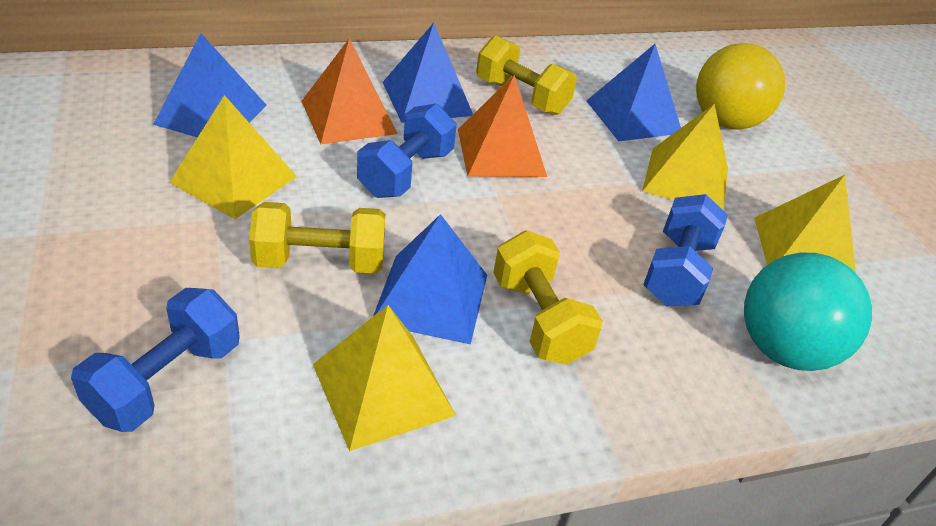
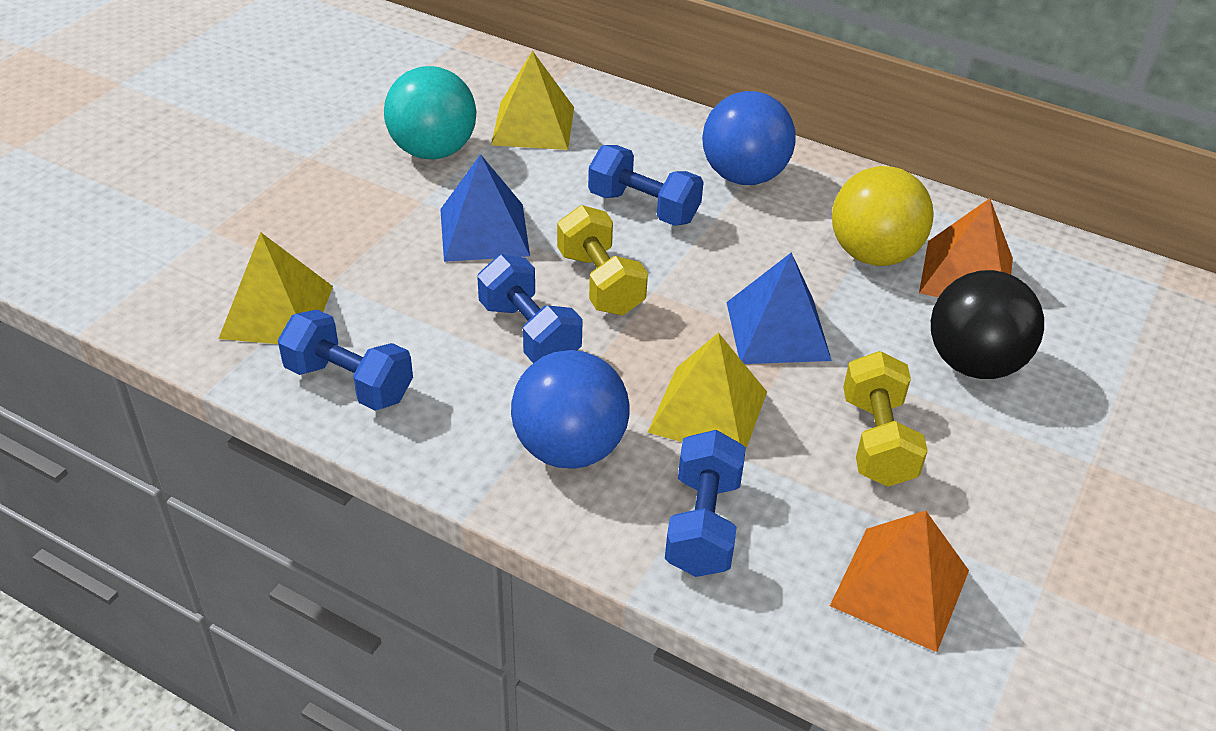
black ball: none = 0 -> [931,270,1044,379] = 1
blue ball: none = 0 -> [511,350,630,469] [702,91,796,185] = 2
blue dumbbell: [71,288,240,432] [357,103,457,198] [643,194,728,306] = 3 -> [278,310,413,411] [477,255,583,363] [588,145,704,226] [665,430,746,577] = 4
blue pyramid: [153,33,267,137] [373,214,487,345] [383,23,473,123] [586,44,681,141] = 4 -> [440,154,530,262] [726,252,832,364] = 2
yellow dumbbell: [249,202,385,274] [476,35,577,115] [493,231,603,365] = 3 -> [557,205,648,315] [843,351,928,487] = 2
yellow pyramid: [169,95,297,219] [313,305,456,451] [642,104,728,210] [754,175,856,273] = 4 -> [219,232,333,344] [491,51,574,150] [647,333,767,451] = 3

